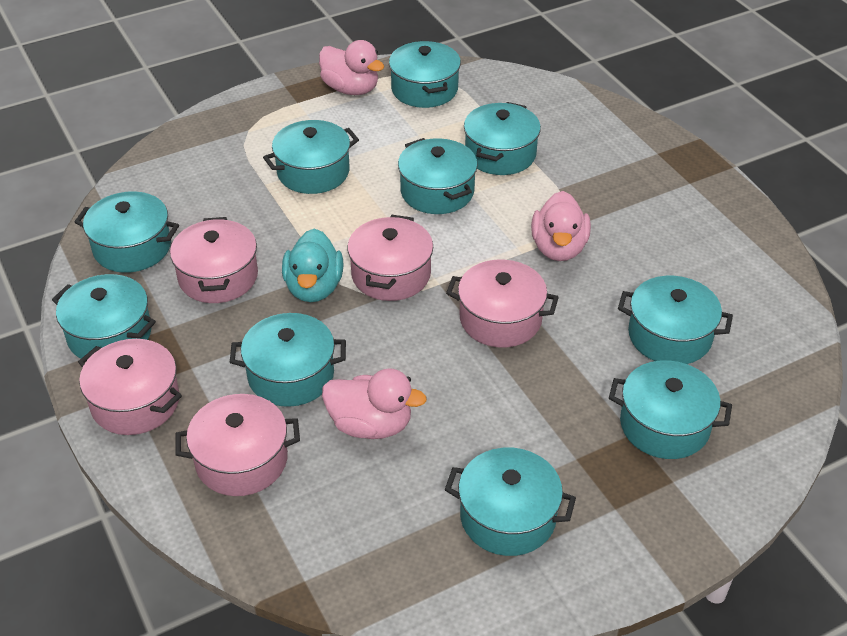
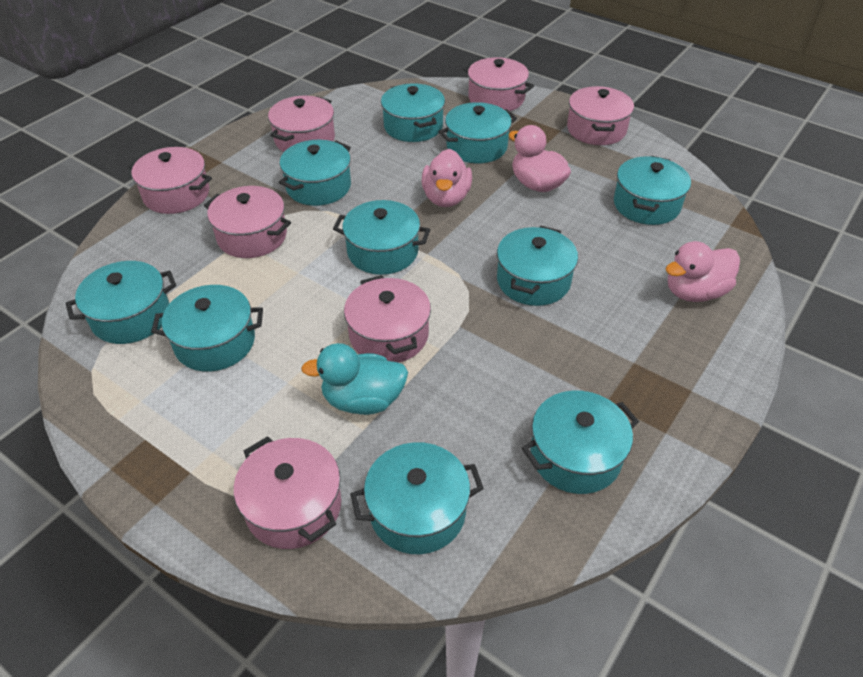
pink pot: [78,339,182,435] [170,217,258,303] [175,394,300,496] [347,215,433,301] [446,259,559,348] = 5 -> [128,147,212,214] [204,186,291,258] [234,436,341,549] [268,96,335,152] [344,275,431,363] [463,57,534,111] [567,86,634,145] = 7

